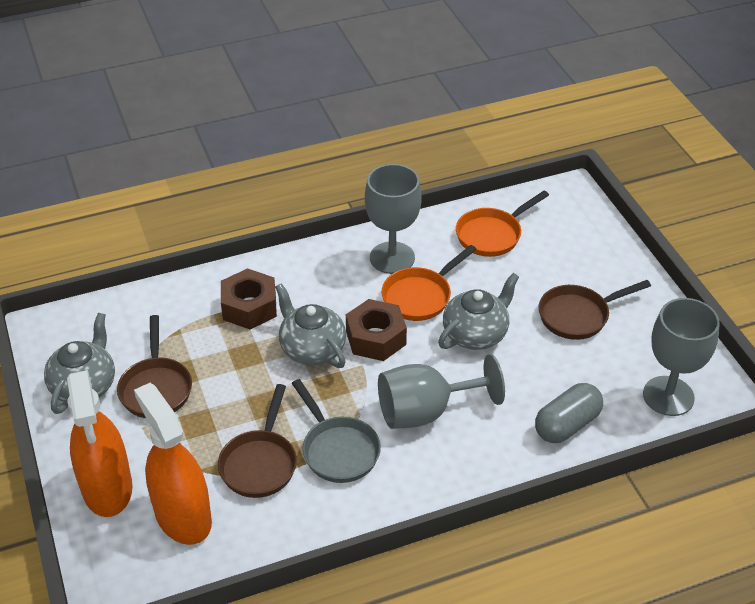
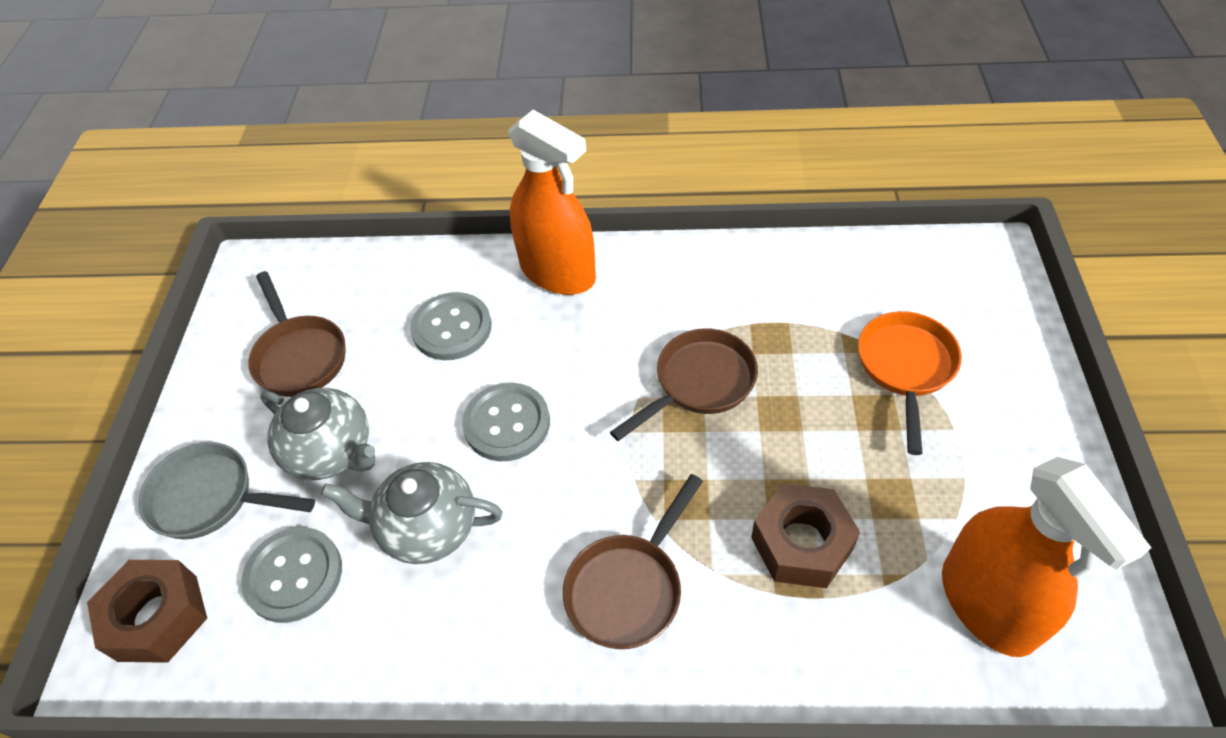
grey button: none = 0 -> [241,527,342,623] [410,292,492,360] [462,382,550,461] = 3
grey capsule: [535,383,603,443] = 1 -> none = 0
grey goblet: [365,164,422,274] [378,354,505,429] [643,298,720,416] = 3 -> none = 0
grey teapot: [44,313,115,414] [275,283,346,368] [438,273,519,350] = 3 -> [260,388,375,480] [321,462,502,564] = 2
orange pan: [382,245,477,321] [456,191,549,257] = 2 -> [858,311,962,455] = 1

